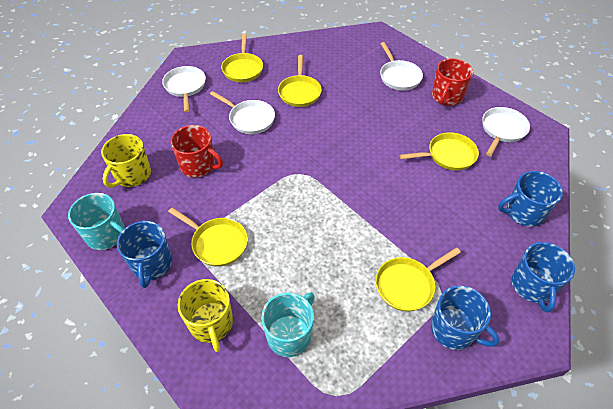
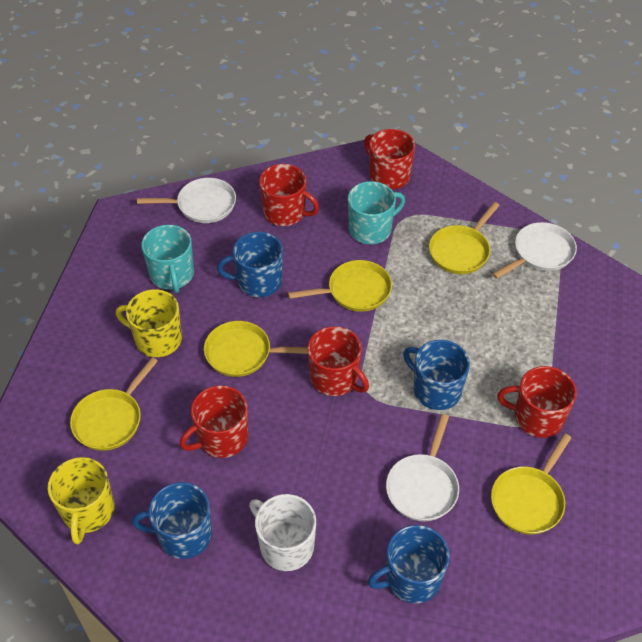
red mug: [170,125,223,177] [432,58,473,106] = 2 -> [180,385,248,458] [259,164,319,226] [308,326,369,396] [364,129,415,189] [497,366,577,438] = 5
white mug: none = 0 -> [249,494,316,571] = 1
white pan: [162,66,206,112] [210,91,275,134] [380,42,423,91] [482,107,530,156] = 4 -> [137,178,236,223] [386,414,459,521] [492,222,577,279] = 3

